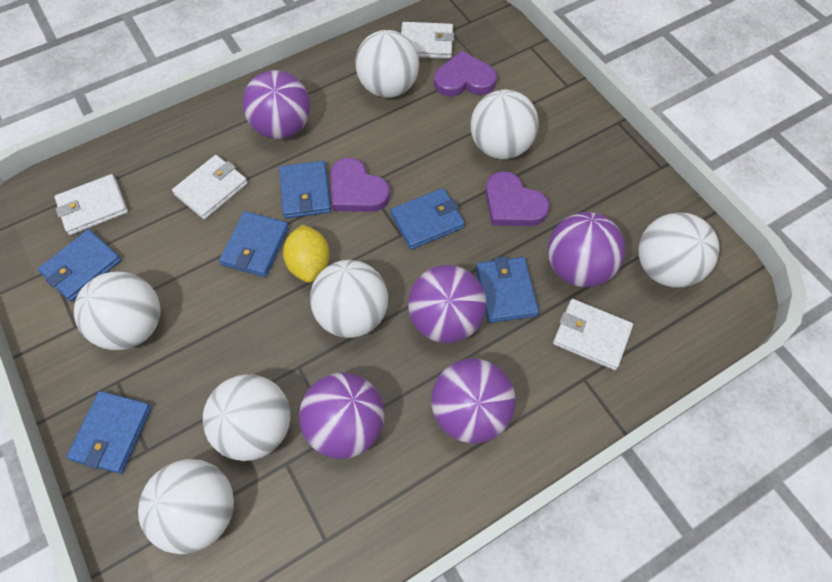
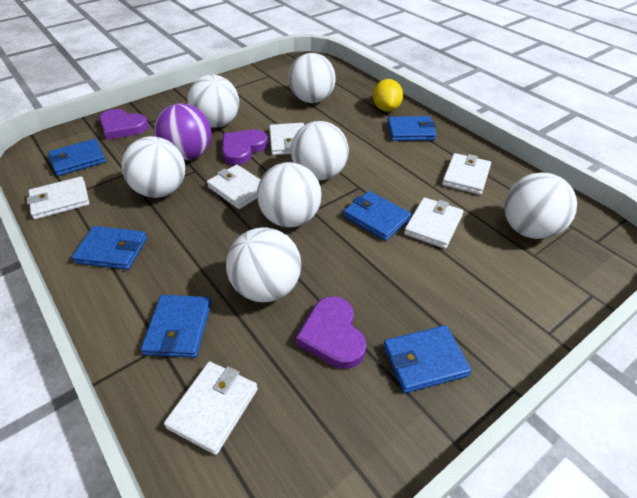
purple ball: [243,70,310,139] [299,373,385,459] [408,265,486,343] [431,358,516,443] [548,212,625,287] = 5 -> [154,103,212,160] = 1
white wallet: [55,174,128,235] [172,155,248,219] [401,22,454,59] [553,299,633,370] = 4 -> [27,177,89,220] [164,361,258,455] [207,165,261,209] [269,123,304,155] [404,197,463,249] [442,153,491,195] = 6

